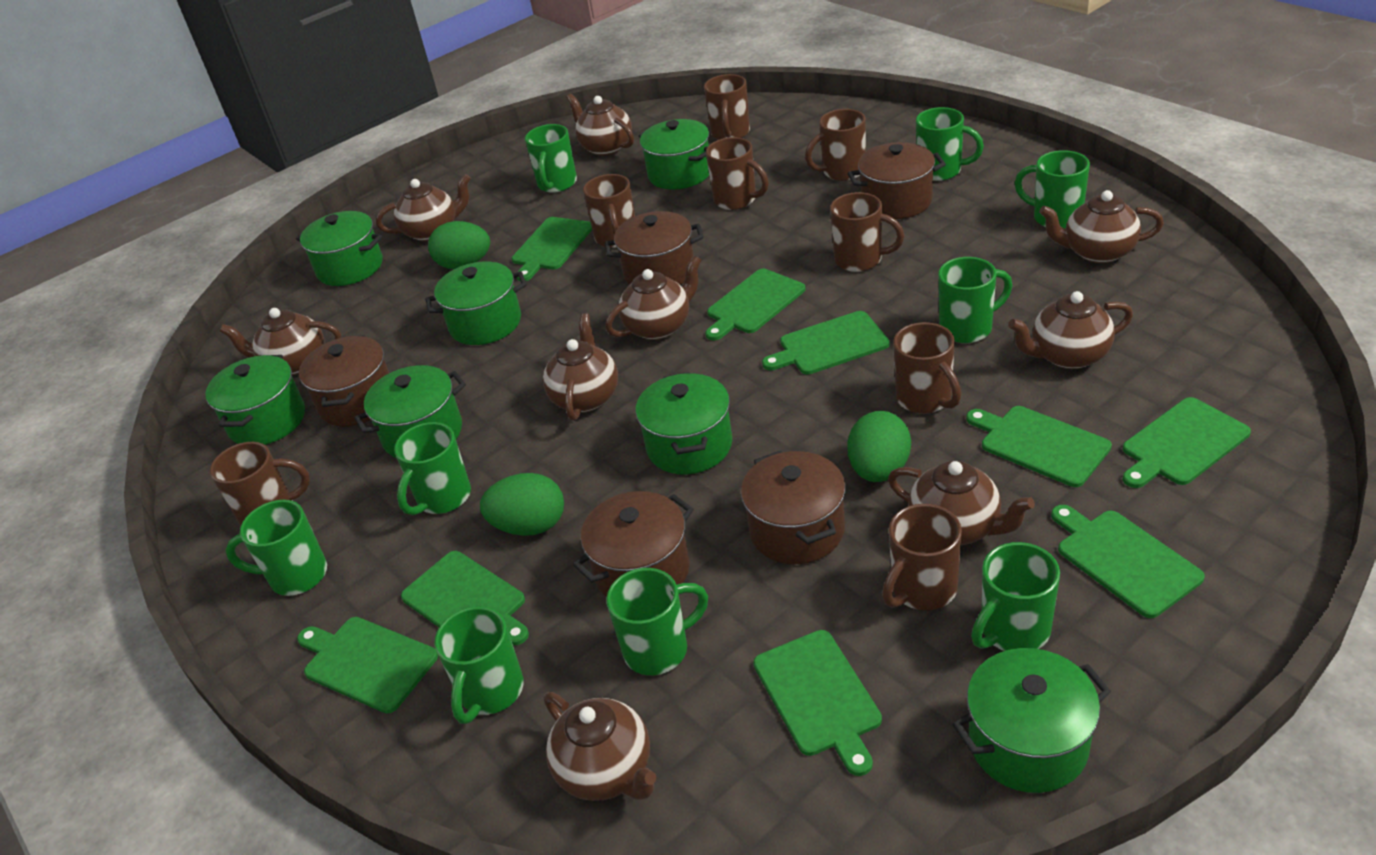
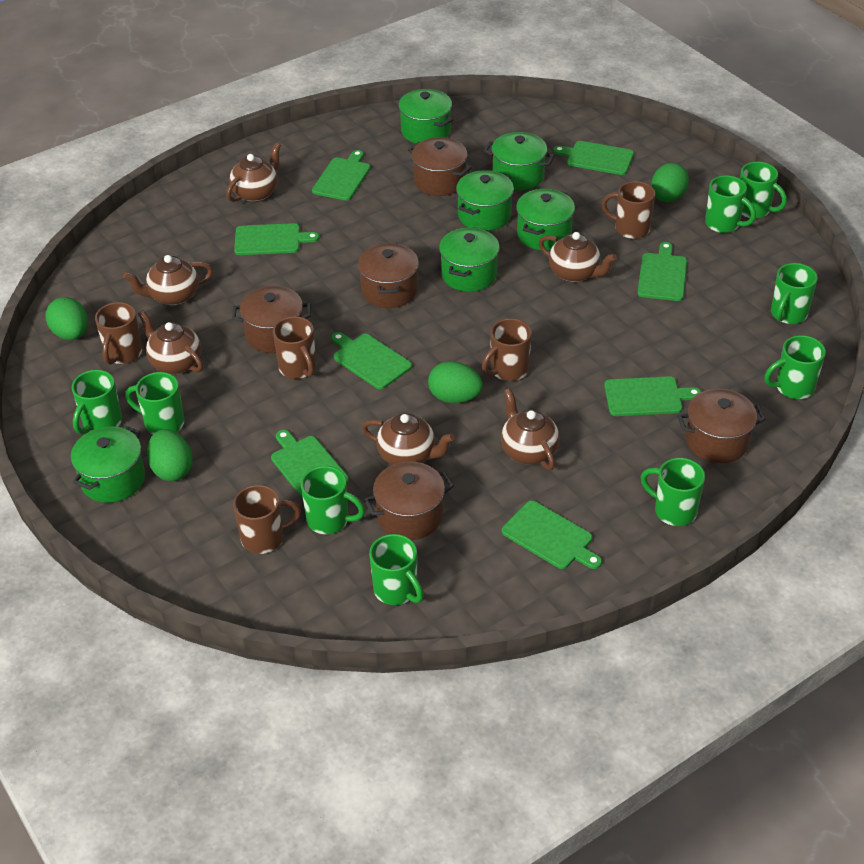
brown mug: [210,442,310,526] [583,174,635,248] [704,74,750,140] [706,137,769,210] [805,109,866,181] [830,192,904,272] [882,504,962,610] [893,322,961,414] = 8 -> [95,302,142,365] [233,485,301,554] [273,316,316,379] [482,318,532,381] [601,181,655,239] = 5
brown teapot: [220,308,341,375] [376,174,471,241] [543,313,618,421] [544,692,657,801] [566,94,634,156] [605,256,701,340] [888,461,1035,545] [1008,291,1133,369] [1039,190,1164,263] = 9 -> [123,255,213,305] [138,310,203,374] [226,143,281,202] [362,413,455,465] [501,388,560,470] [539,232,617,282] = 6
green cutting board: [297,617,438,714] [401,551,529,645] [512,217,592,281] [705,269,806,341] [753,630,882,776] [762,311,890,375] [966,406,1112,487] [1051,505,1205,618] [1123,397,1251,488] = 9 -> [234,223,319,255] [271,430,349,499] [312,150,370,201] [331,332,412,390] [502,501,602,569] [553,141,634,175] [604,376,701,416] [637,242,687,301] = 8
green egg: [428,221,490,269] [480,473,564,536] [847,411,911,482] = 3 -> [45,297,88,340] [147,429,193,481] [428,361,483,403] [651,163,689,202] = 4
green pot: [205,355,305,445] [296,211,383,286] [354,365,466,458] [425,262,527,345] [636,372,732,475] [639,119,709,190] [952,648,1111,793] = 7 -> [71,425,145,503] [398,89,453,143] [439,227,500,292] [456,170,514,231] [484,132,555,190] [516,189,575,250] = 6

